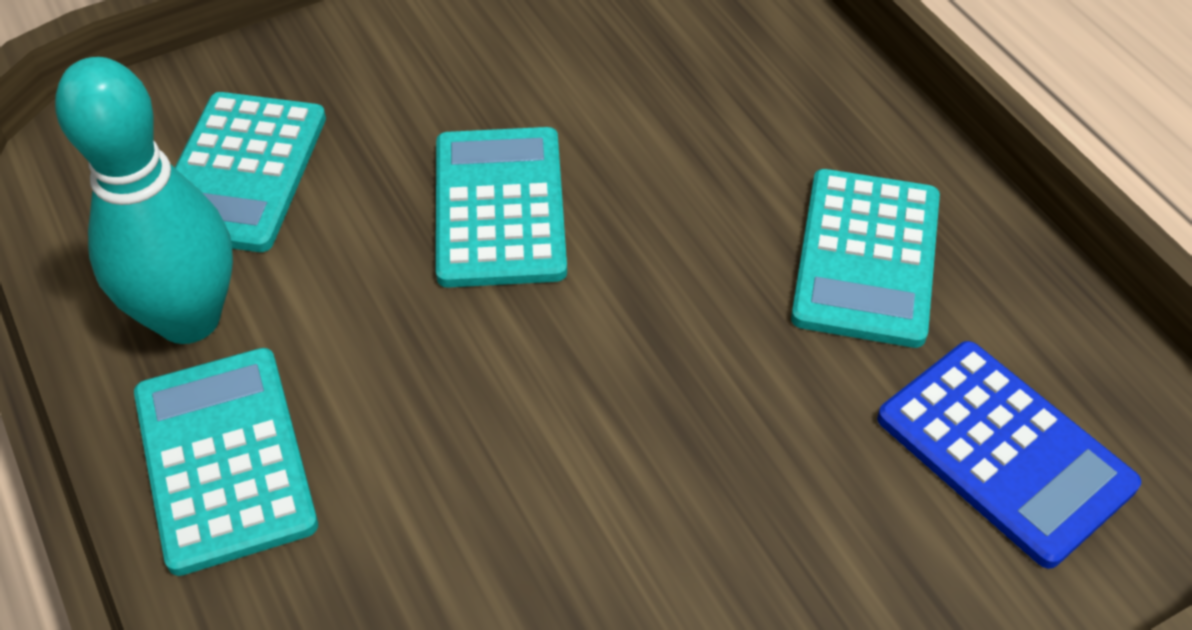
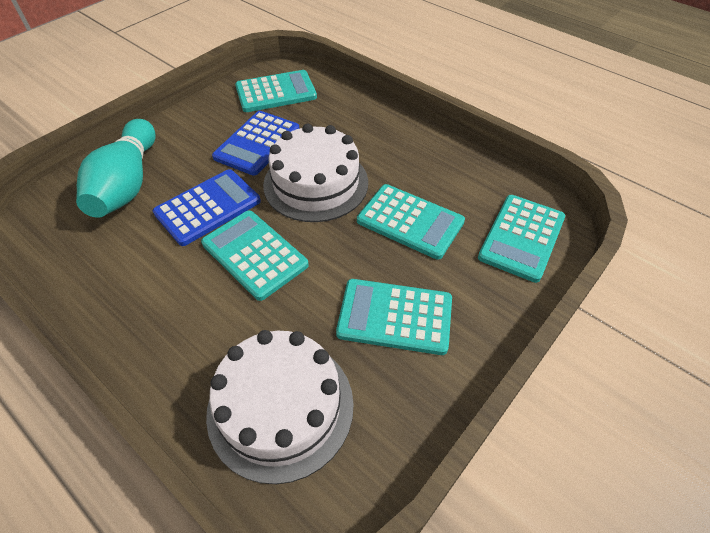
blue calculator: [877,341,1141,569] = 1 -> [153,169,261,246] [212,111,299,176] = 2
turquoise calculator: [134,348,318,576] [175,92,326,252] [436,127,567,288] [791,169,940,348] = 4 -> [201,210,309,301] [235,70,317,112] [336,279,452,355] [357,184,465,260] [478,195,565,283] = 5
white cake: none = 0 -> [206,330,354,484] [263,124,368,222] = 2

